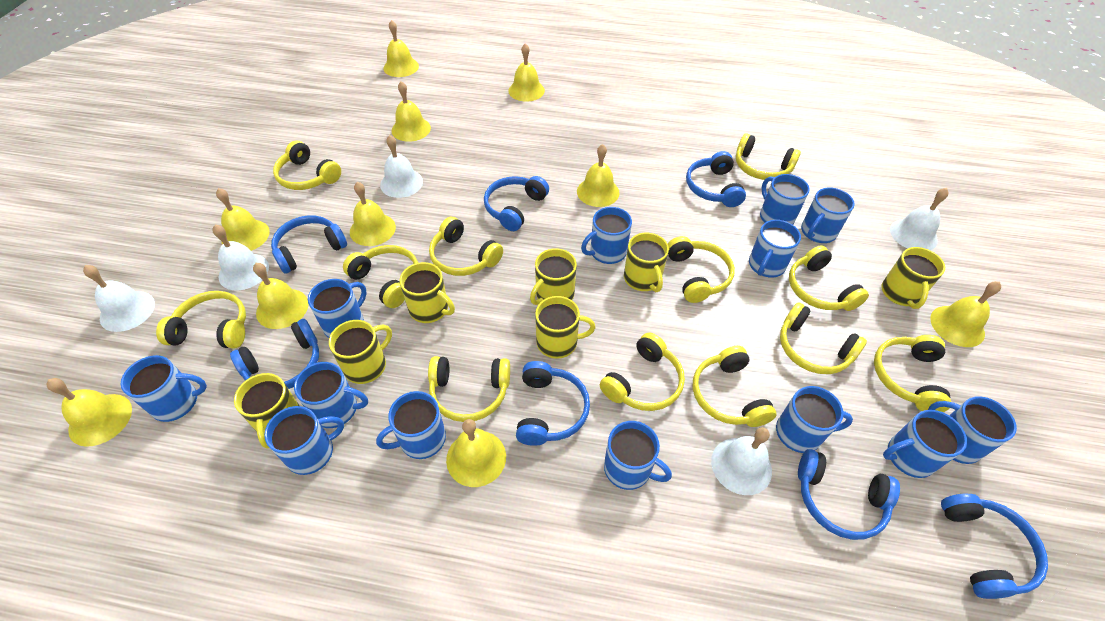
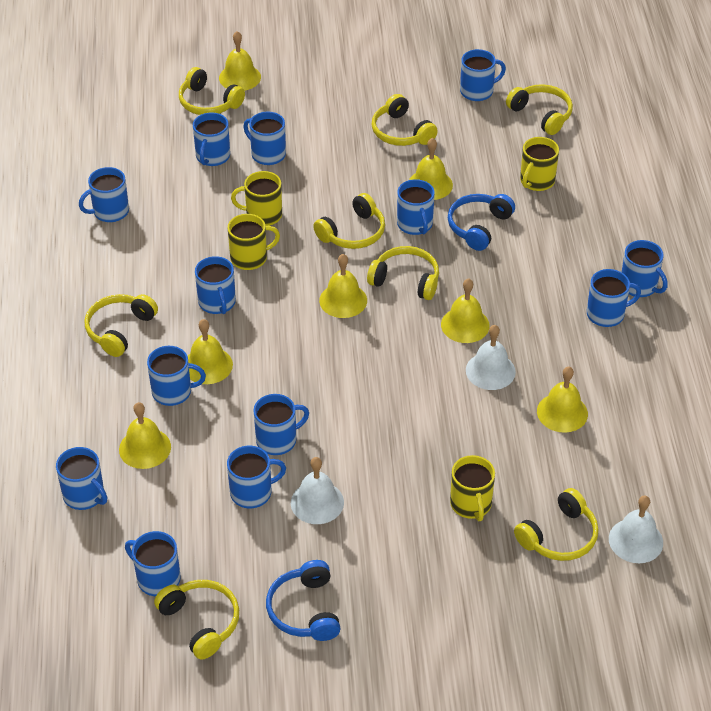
blue headphones: [230,319,319,389] [271,215,347,274] [484,176,549,231] [516,361,590,446] [686,151,746,207] [798,449,900,540] [941,494,1048,599] = 7 -> [266,560,341,641] [448,194,515,251] = 2
white bell: [83,265,155,332] [213,225,269,290] [380,135,423,198] [711,427,772,495] [890,188,949,250] = 5 -> [291,457,344,524] [466,325,516,390] [609,495,663,563] = 3
yellow bell: [46,378,132,447] [216,188,270,251] [253,263,308,329] [350,182,396,246] [383,20,419,77] [392,81,431,142] [446,419,506,487] [508,43,545,102] [577,144,620,207] [930,281,1001,347] = 10 -> [119,402,171,469] [188,319,233,384] [219,31,261,91] [319,254,367,318] [409,138,453,200] [441,278,490,343] [537,367,588,433] = 7
yellow headphones: [156,291,246,349] [273,141,341,190] [343,245,418,308] [428,356,510,422] [429,217,503,276] [600,333,685,411] [668,236,735,303] [692,346,777,427] [736,133,801,180] [780,302,867,374] [789,245,869,311] [874,335,951,412] = 12 -> [85,294,158,357] [154,580,239,660] [179,67,245,115] [313,193,385,249] [367,246,439,300] [372,94,438,146] [506,84,573,135] [514,488,599,561] = 8
yellow mug: [234,373,299,449] [329,320,392,384] [400,262,455,323] [530,248,577,305] [535,296,596,359] [624,233,669,292] [881,247,945,309] = 7 -> [228,214,280,270] [231,171,282,226] [450,455,495,521] [520,137,559,191] = 4

